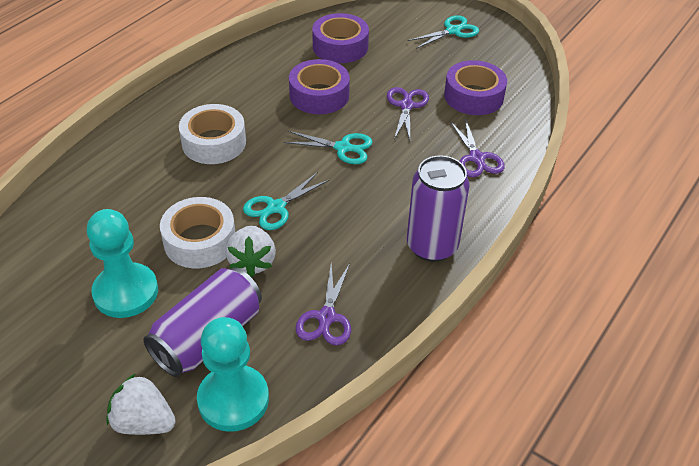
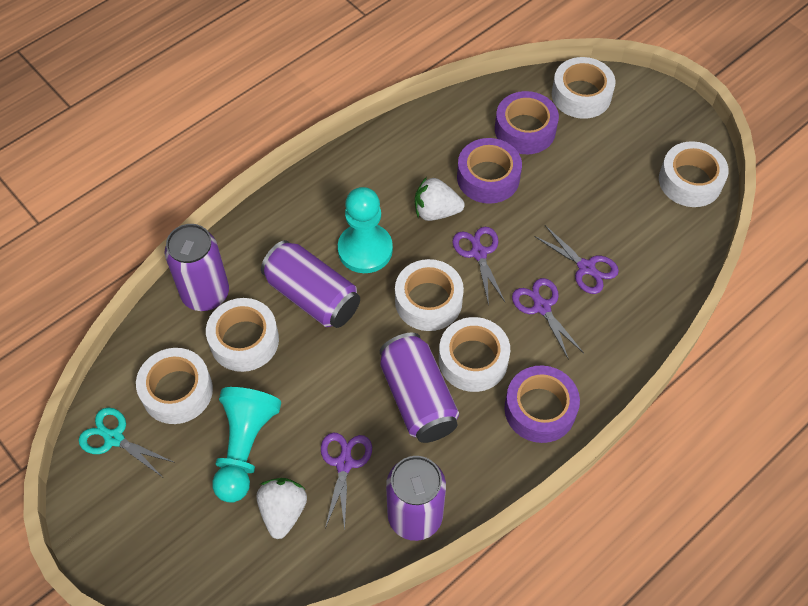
purple can: [143,267,262,377] [407,155,469,262] = 2 -> [165,224,229,311] [261,240,360,328] [380,333,459,443] [386,456,446,541] = 4
purple scissors: [295,263,351,346] [387,87,429,140] [450,118,505,177] = 3 -> [321,432,372,530] [452,227,505,306] [512,278,584,360] [534,225,619,294] = 4
turquoise scissors: [243,172,330,230] [283,131,372,164] [408,15,479,49] = 3 -> [78,408,175,477] = 1
white tape: [160,197,235,268] [179,104,246,164] = 2 -> [136,348,213,424] [206,298,279,372] [395,259,464,331] [439,317,510,392] [552,57,615,119] [659,141,729,207] = 6

